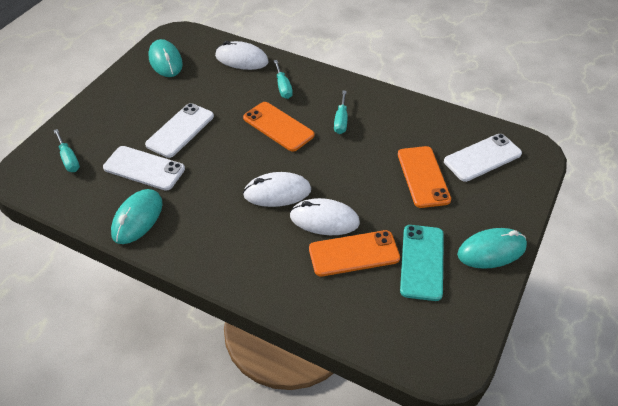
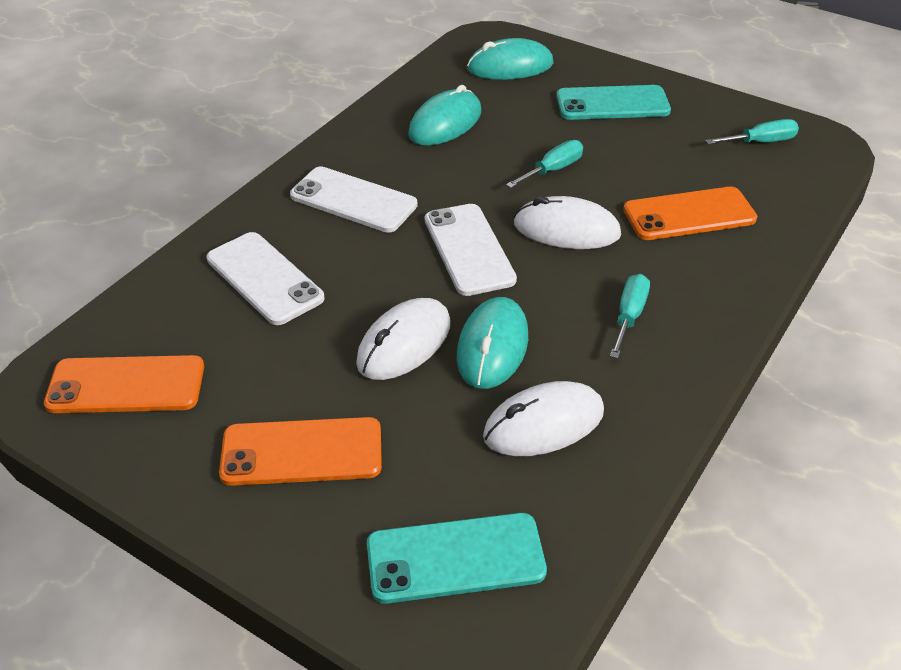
turquoise phone: [400,225,444,301] = 1 -> [367,513,547,604] [556,85,671,120] = 2

